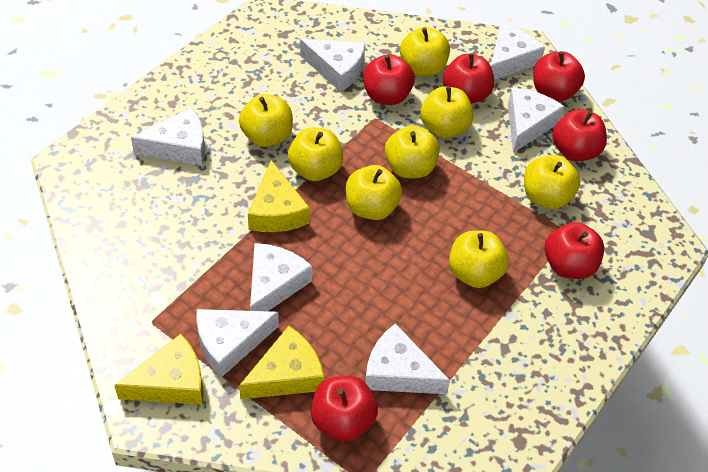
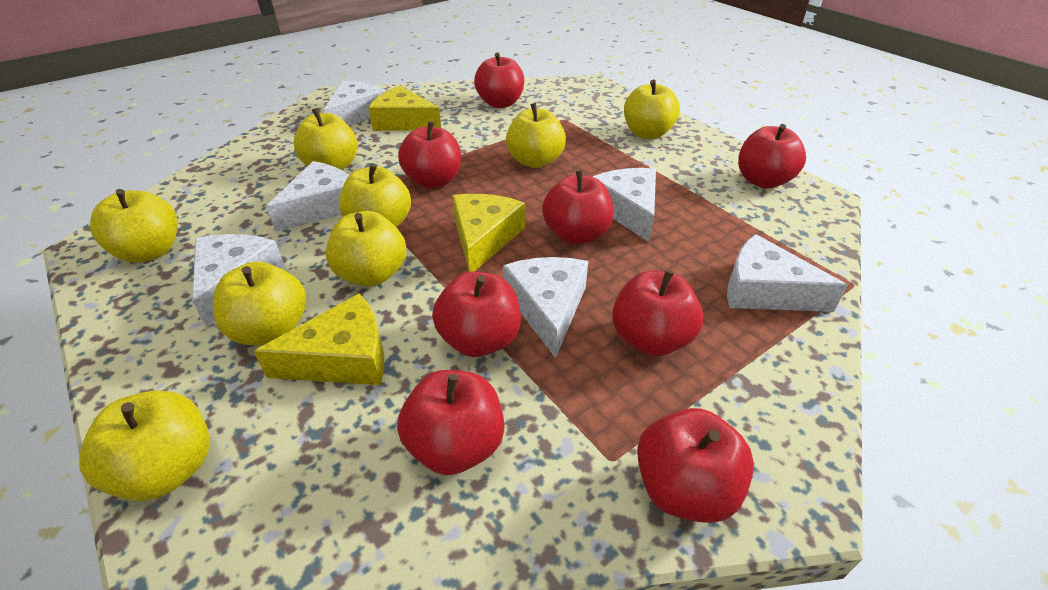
red apple: [311,376,378,442] [363,54,415,105] [443,53,494,104] [534,51,585,102] [544,222,604,279] [552,109,607,161] = 6 -> [397,370,504,475] [398,121,461,189] [432,271,521,357] [474,53,524,108] [542,170,613,245] [612,270,703,356] [637,408,754,523] [738,124,806,189] = 8
white cheese: [131,107,205,166] [196,309,279,378] [250,243,312,311] [300,39,365,92] [365,323,450,394] [491,24,545,80] [508,88,564,153] = 7 -> [192,234,285,328] [266,161,349,232] [324,80,386,126] [503,257,588,358] [593,168,656,242] [727,234,848,312] = 6

